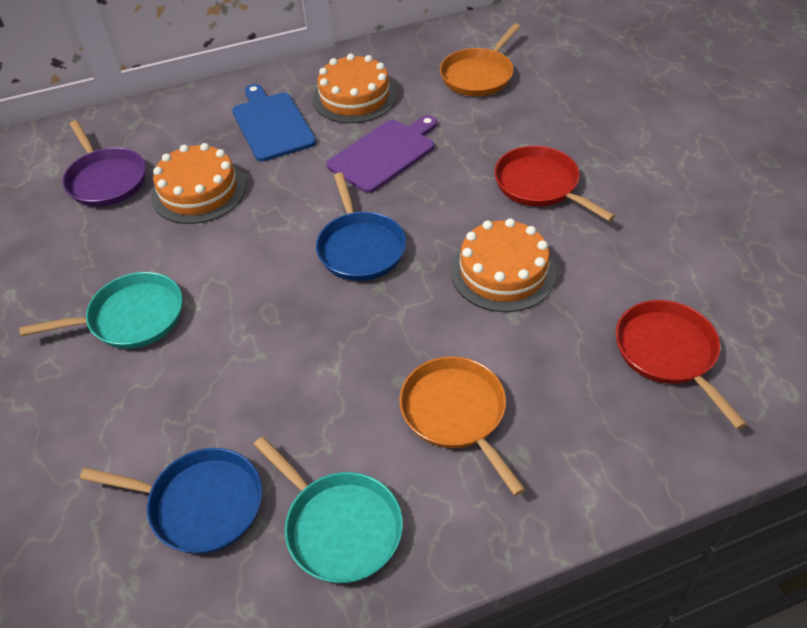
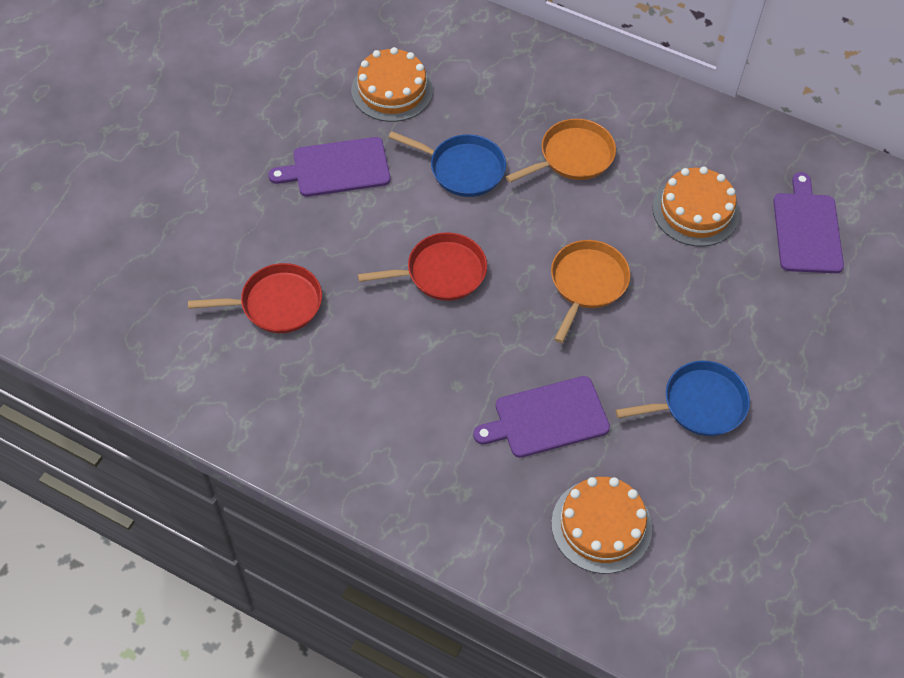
blue cutting board: [232,84,316,161] = 1 -> none = 0
purple cutting board: [327,115,437,193] = 1 -> [268,137,390,197] [473,376,610,458] [773,172,844,273] = 3
purple pan: [62,121,146,207] = 1 -> none = 0
turquoise pan: [19,272,183,349] [254,437,403,583] = 2 -> none = 0

